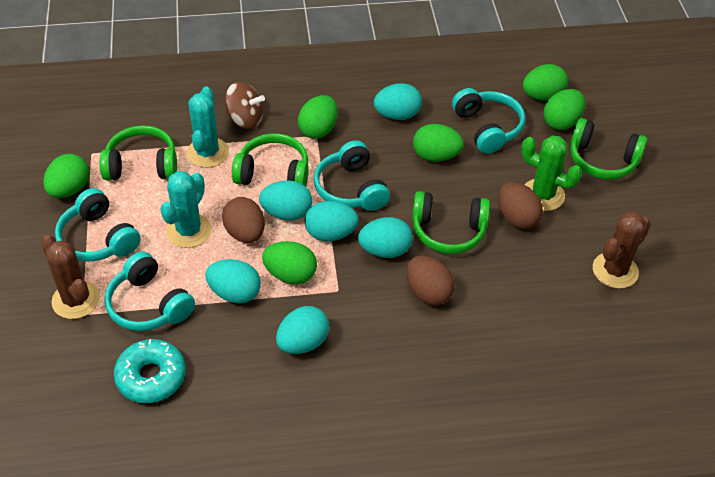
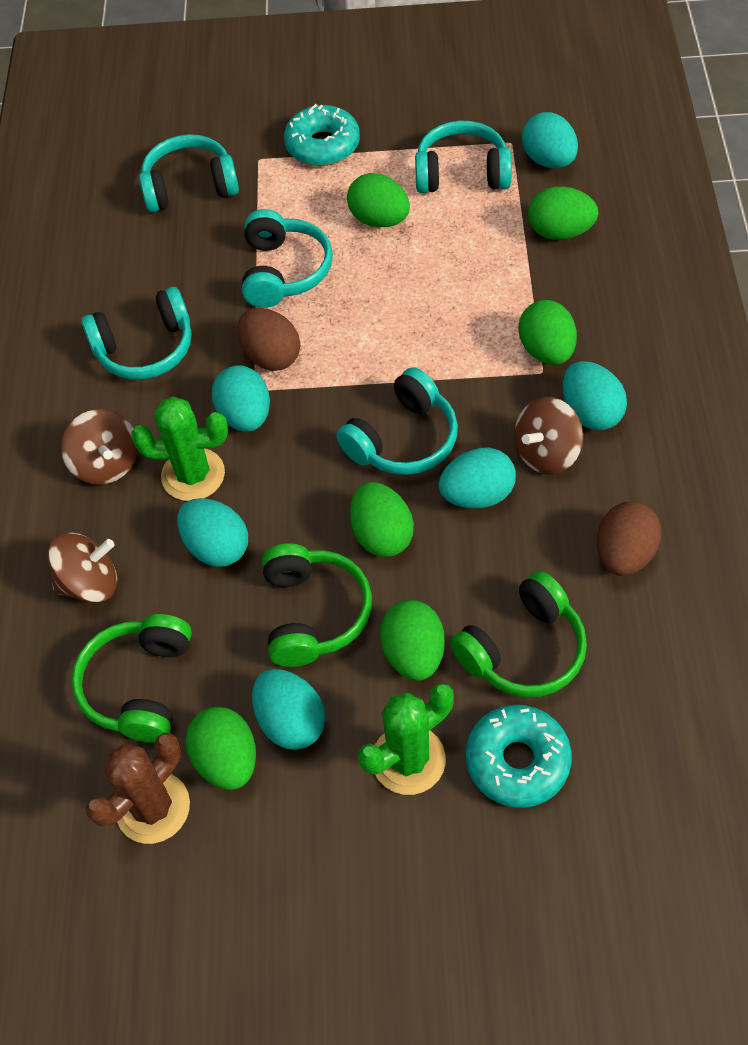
brown cactus: [41,235,100,319] [593,211,651,289] = 2 -> [85,733,190,844] = 1
brown egg: [222,197,265,243] [406,256,455,305] [498,182,543,229] = 3 -> [238,308,300,371] [597,502,661,576] = 2
brown spinning top: [225,82,265,129] = 1 -> [47,533,117,603] [61,409,138,485] [514,397,583,475] = 3
green cactus: [521,135,582,211] = 1 -> [131,397,228,501] [358,683,454,795] = 2
green headphones: [99,125,177,180] [232,133,309,186] [412,191,490,254] [570,118,648,179] = 4 -> [71,614,192,742] [262,543,372,667] [450,571,587,698] = 3
turquoise cactus: [160,171,212,248] [187,87,229,168] = 2 -> none = 0
turquoise donut: [114,339,186,403] = 1 -> [284,104,360,166] [466,705,572,808] = 2
turquoise headphones: [55,188,141,261] [105,251,195,331] [314,140,390,211] [452,88,525,154] = 4 -> [81,287,191,380] [139,134,239,212] [242,209,333,308] [336,367,458,475] [415,120,512,193] = 5

